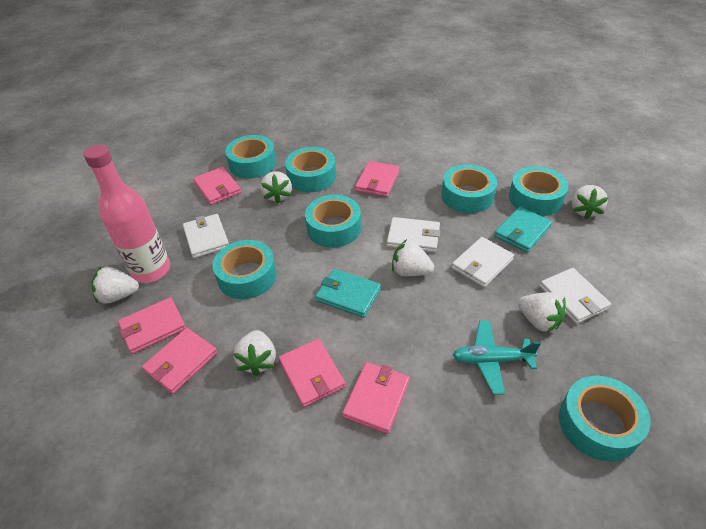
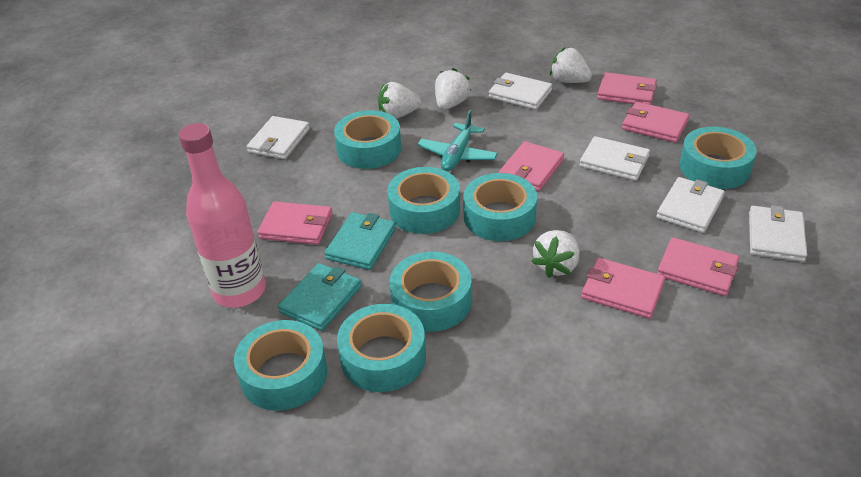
white strawberry: [91,267,139,304] [233,330,276,376] [261,171,292,204] [392,239,434,276] [518,292,566,333] [572,185,608,219] = 6 -> [378,82,421,119] [435,68,471,110] [531,230,579,278] [550,47,592,83] = 4
white wallet: [183,214,229,258] [387,217,440,252] [452,237,514,287] [540,268,611,324] = 4 -> [247,116,310,159] [489,73,552,110] [580,136,650,181] [656,177,725,233] [749,205,807,262] = 5

